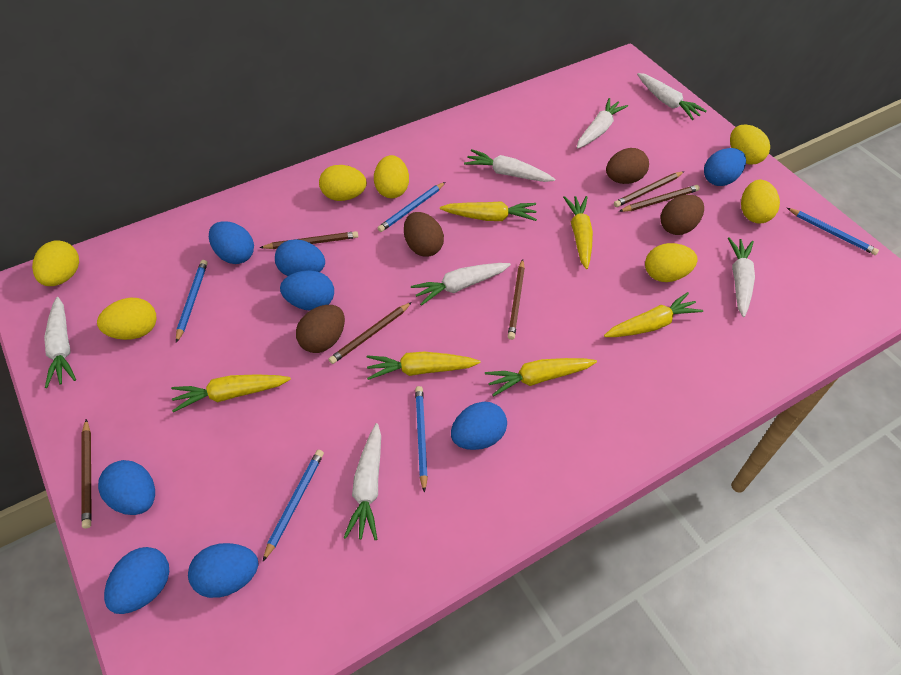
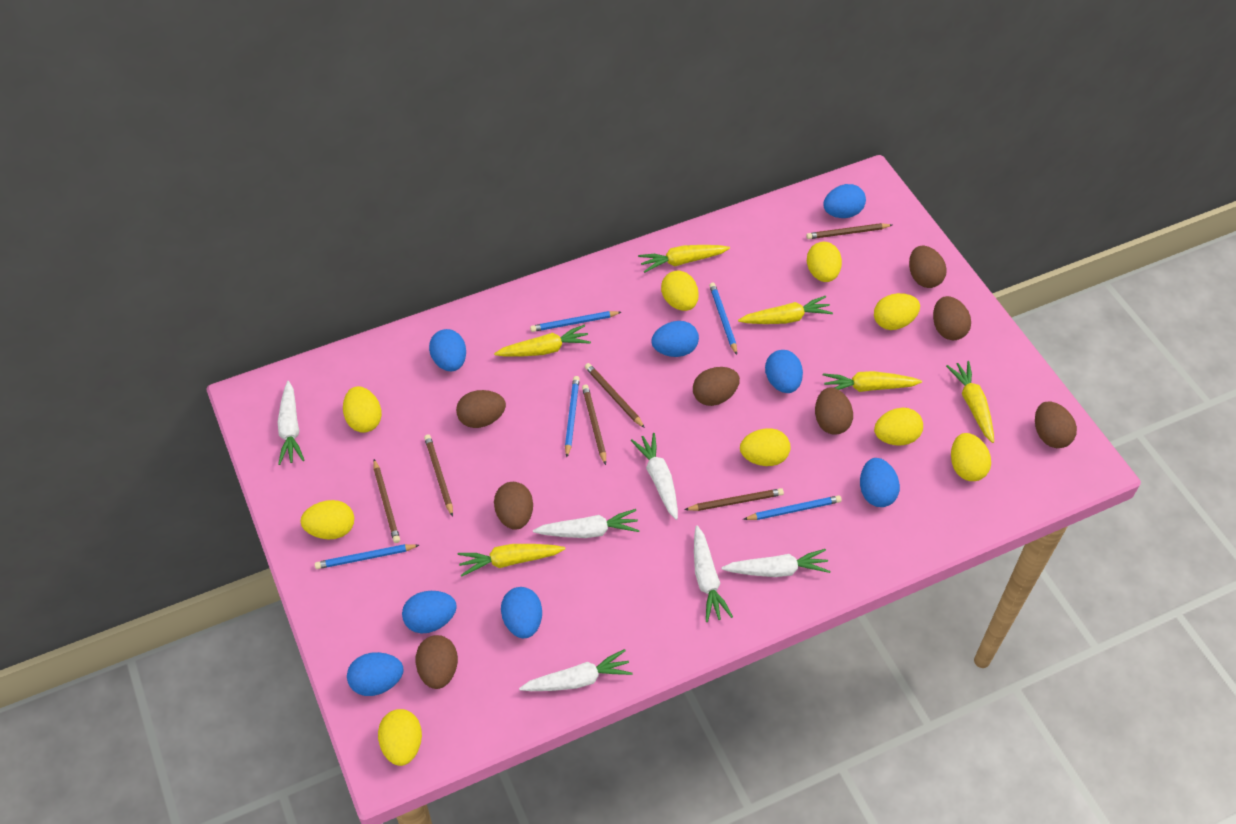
brown egg: [296,305,345,353] [404,212,444,257] [606,148,649,184] [660,195,704,235] = 4 -> [415,635,458,689] [456,390,506,428] [494,482,533,530] [693,367,740,406] [815,388,853,435] [909,246,947,288] [933,296,971,340] [1035,402,1077,448] = 8
white carrot: [44,297,76,388] [344,423,381,540] [411,263,511,306] [464,149,555,182] [577,98,628,149] [637,73,707,120] [728,237,755,317] = 7 -> [278,381,305,465] [519,649,633,691] [533,509,640,538] [630,433,678,520] [694,525,733,622] [721,549,830,577] = 6
yellow egg: [32,240,79,286] [97,298,157,340] [319,165,367,201] [374,155,409,198] [645,243,698,282] [730,125,770,165] [741,180,780,224] = 7 -> [300,500,354,540] [343,386,382,433] [378,709,422,766] [661,271,699,311] [740,428,790,466] [807,242,842,282] [874,293,920,330] [874,408,923,445] [951,433,991,481] = 9

